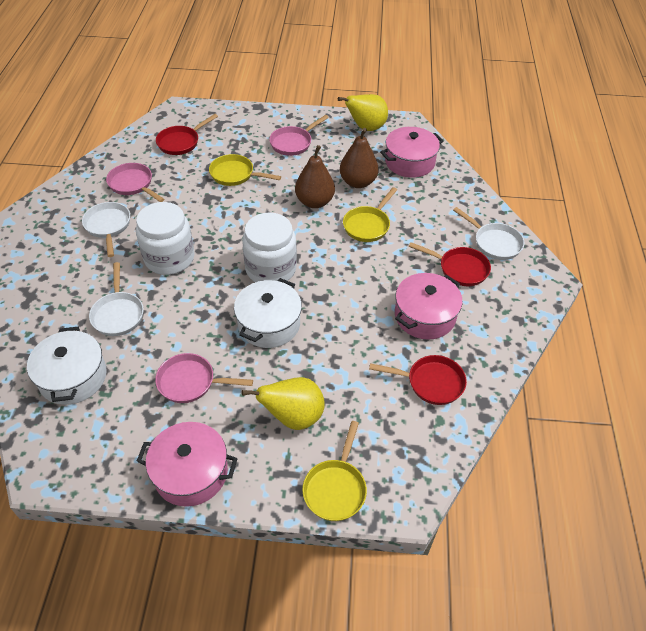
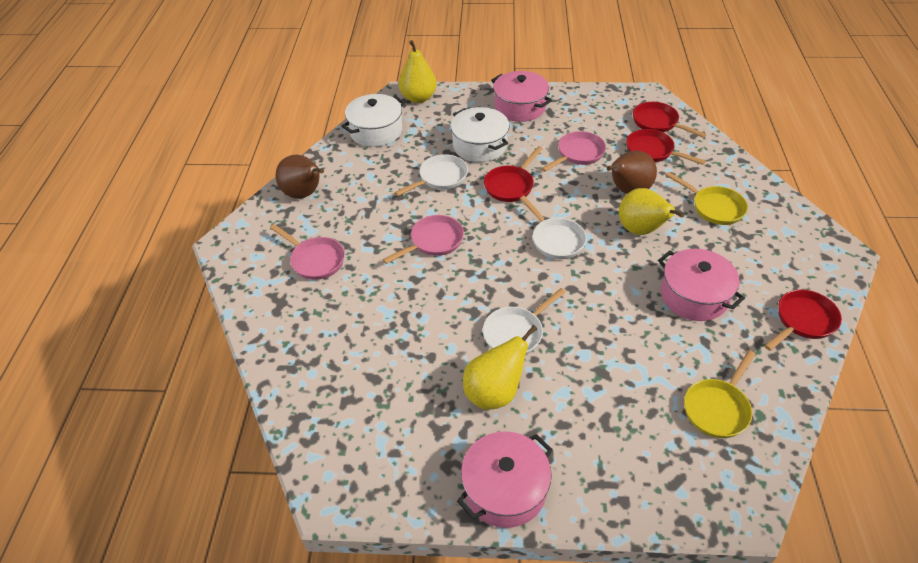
red pan: [156,114,218,155] [369,355,467,405] [408,242,491,286] = 3 -> [484,146,543,202] [626,129,706,165] [633,102,706,138] [764,289,842,351] = 4
white jar: [136,202,195,275] [242,213,297,282] = 2 -> none = 0
yellow pan: [209,154,281,186] [302,421,367,521] [343,187,397,242] = 3 -> [666,172,748,225] [684,350,756,438] = 2
yellow pear: [242,377,325,430] [338,94,388,131] = 2 -> [399,40,437,103] [463,325,537,410] [619,188,684,235] = 3

